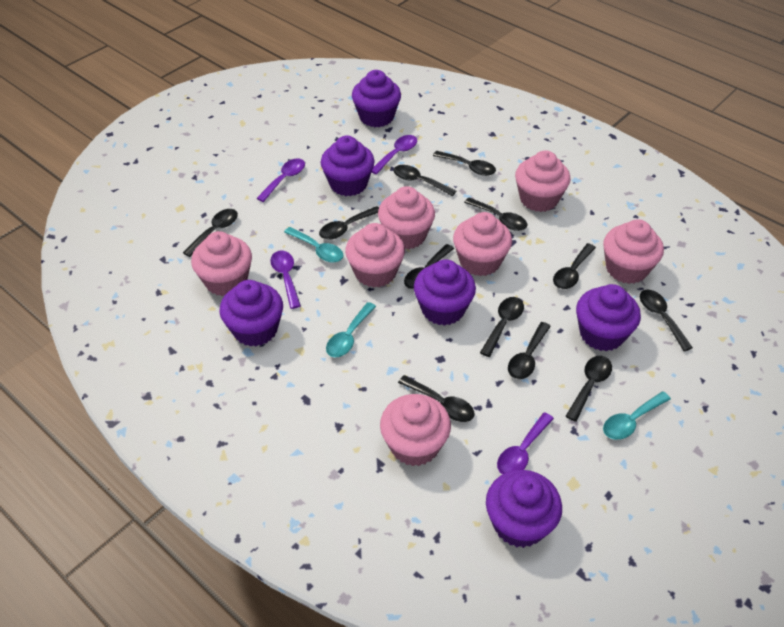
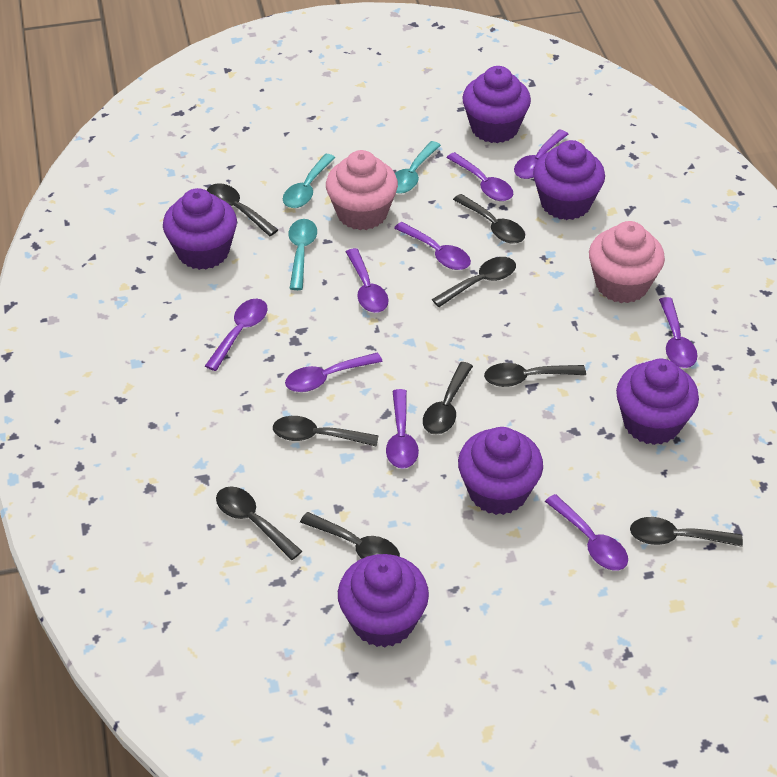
black spoon: [183,209,238,257] [319,206,379,240] [393,165,456,196] [398,375,474,422] [404,244,454,289] [433,151,496,176] [464,197,527,231] [480,297,524,357] [508,322,551,379] [553,243,596,289] [565,356,612,422] [640,290,693,351] = 12 -> [207,183,278,236] [216,486,302,560] [273,416,379,446] [300,512,400,559] [423,362,473,435] [432,257,516,307] [453,194,525,244] [484,363,586,387] [630,517,743,547] = 9
pink cupcake: [191,231,252,296] [345,223,405,288] [378,186,435,249] [380,394,451,466] [453,212,512,276] [515,150,571,212] [603,219,664,284] = 7 -> [326,150,398,230] [589,221,665,303] = 2
purple spoon: [256,159,305,202] [270,250,301,309] [372,135,417,174] [497,412,554,474] = 4 -> [205,299,268,371] [285,352,383,392] [346,248,389,313] [386,389,419,469] [394,222,471,270] [446,152,513,201] [514,130,568,179] [545,494,628,570] [659,297,697,368] = 9

